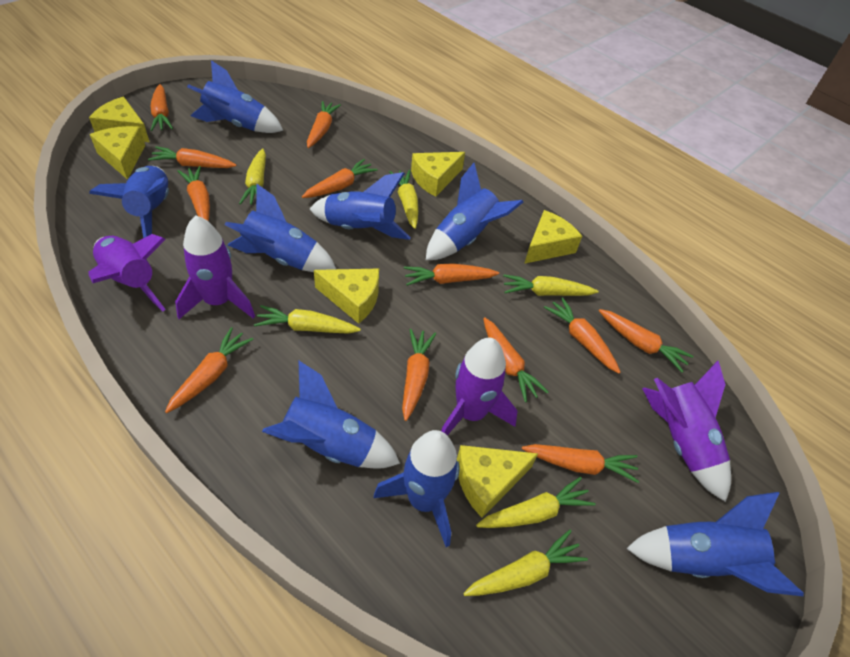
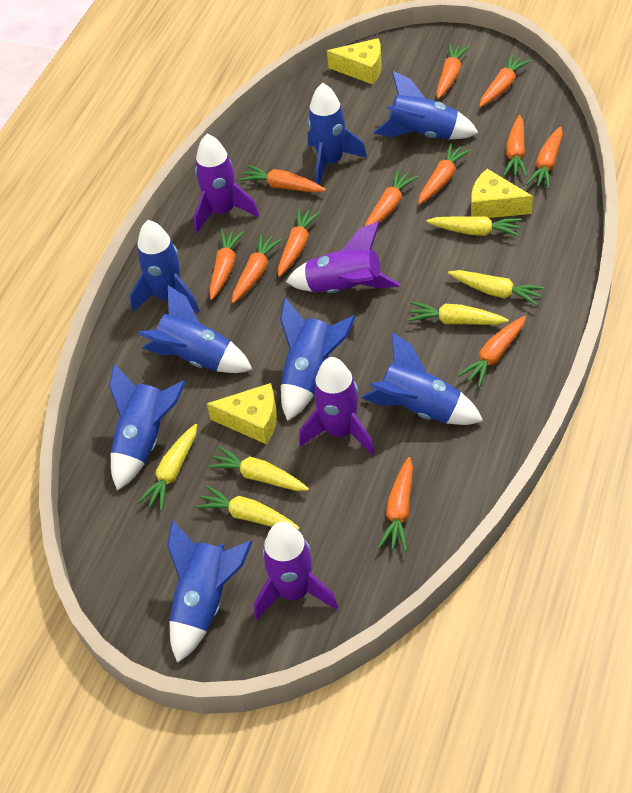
yellow cheese: [89,97,149,142] [90,126,145,180] [314,269,379,324] [411,152,465,197] [457,445,538,518] [524,210,582,264] = 6 -> [207,383,277,444] [327,38,382,84] [471,169,533,218] = 3

